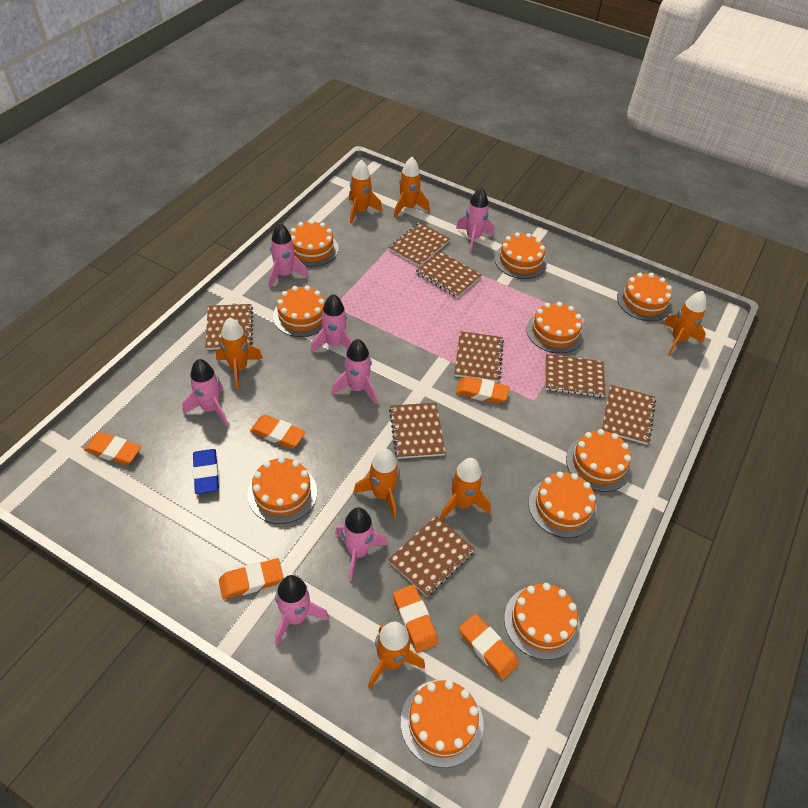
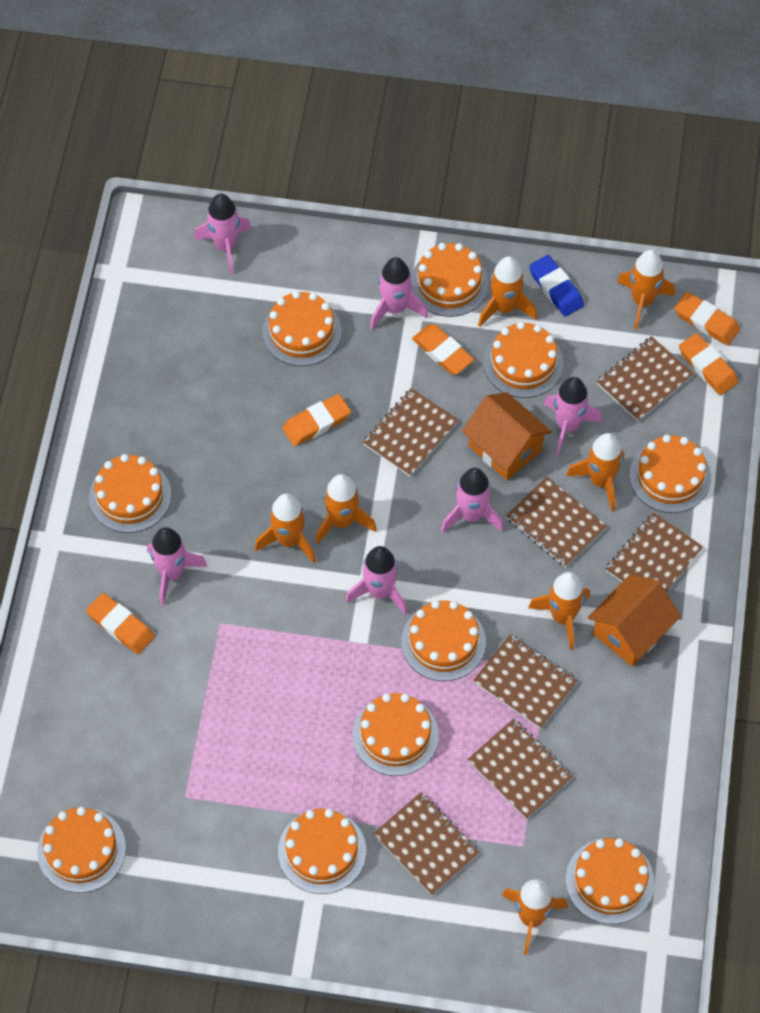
brown notebook: [205,304,253,350] [388,516,475,597] [389,222,450,267] [389,403,446,459] [416,251,481,298] [454,331,504,382] [545,354,605,397] [602,385,656,445] = 8 -> [363,388,458,476] [373,792,480,896] [468,719,573,819] [473,635,578,729] [506,477,606,567] [596,336,693,421] [606,512,703,592] = 7
orange eraser: [84,432,141,465] [219,558,283,599] [250,415,306,448] [393,585,438,653] [456,376,510,404] [459,614,519,680] = 6 -> [86,593,155,654] [282,394,351,446] [412,324,474,374] [674,292,740,345] [679,333,738,395] = 5
orange house: none = 0 -> [462,392,552,480] [588,574,681,667] = 2
pink rocket: [182,359,228,426] [269,223,309,288] [275,575,329,646] [311,294,352,353] [331,339,377,404] [335,507,388,581] [456,187,494,253] = 7 -> [147,527,207,605] [194,193,252,274] [345,546,408,615] [370,257,428,330] [441,468,504,533] [544,377,602,455] = 6

